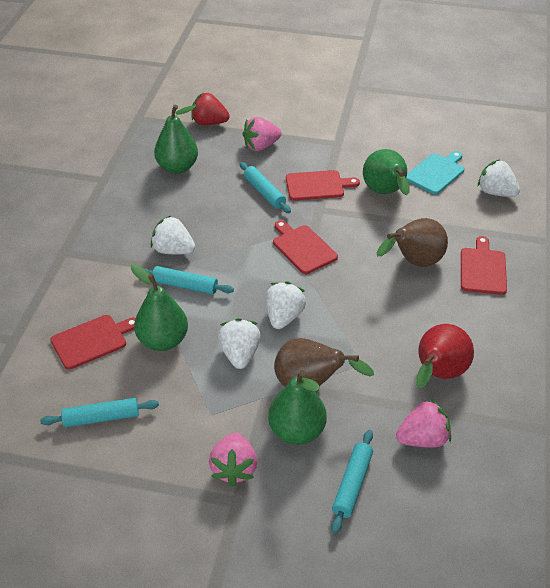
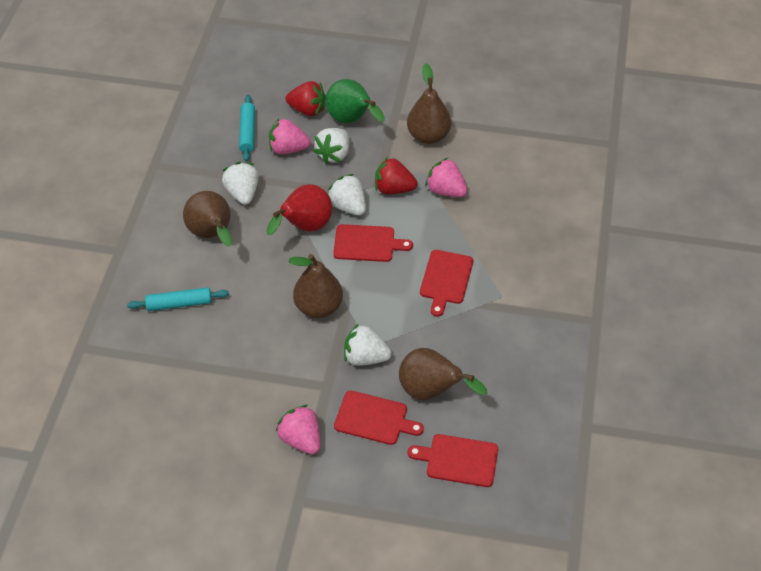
brown pear: [274,338,374,387] [376,218,448,267] = 2 -> [183,191,232,247] [288,254,343,318] [399,348,487,400] [407,63,451,144] = 4
green pear: [131,264,188,351] [154,105,198,174] [268,370,327,445] [363,149,410,195] = 4 -> [325,79,385,123] = 1
red strawberry: [191,93,230,125] = 1 -> [286,81,326,116] [375,157,418,194] = 2
turquoise cutting board: [406,151,464,194] = 1 -> none = 0
turquoise rolling pin: [40,398,159,427] [143,266,234,294] [240,162,291,213] [331,430,373,533] = 4 -> [127,287,229,311] [239,95,255,161] = 2

